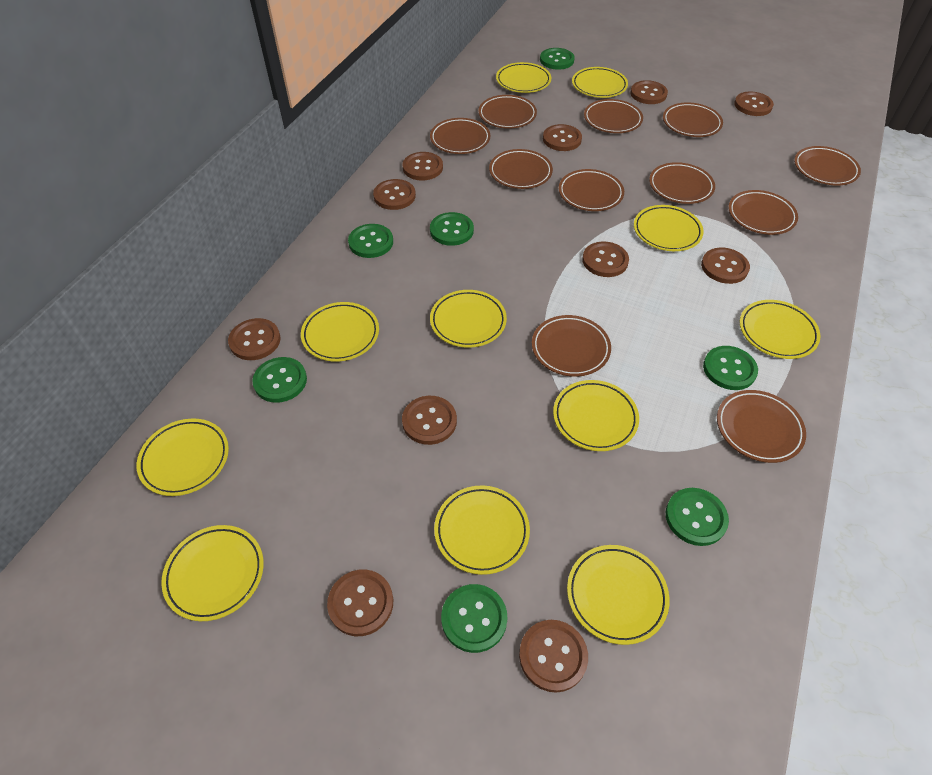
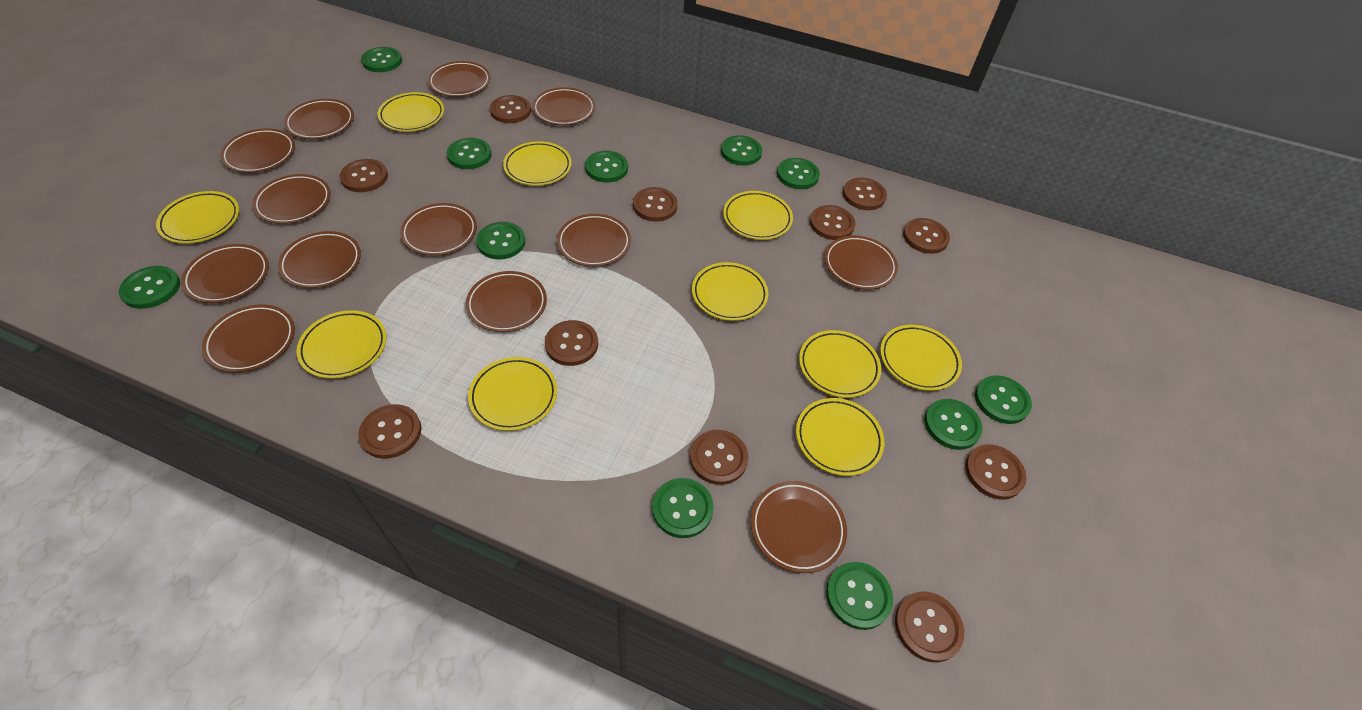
brown plate: [430,118,490,154] [478,95,537,129] [489,149,553,189] [532,315,611,377] [559,169,624,211] [584,99,643,133] [649,162,715,204] [663,103,723,137] [717,390,806,463] [728,190,798,235] [794,146,861,186] = 11 -> [181,244,269,303] [202,304,295,372] [220,128,295,173] [252,174,331,224] [278,231,361,288] [284,99,354,139] [400,203,477,256] [428,61,490,97] [466,271,547,332] [532,87,595,125] [557,214,631,267] [751,481,847,573] [824,235,898,290] = 13
green button: [252,357,307,403] [348,224,393,258] [430,212,474,246] [441,584,507,653] [540,48,575,70] [666,488,729,546] [703,346,758,390] = 7 -> [119,266,180,309] [361,47,402,72] [447,138,492,169] [476,222,525,259] [585,151,628,182] [652,478,714,538] [721,135,762,166] [777,158,820,189] [826,562,893,630] [924,399,983,450] [975,375,1032,424] = 11
yellow plate: [137,419,229,496] [161,525,264,621] [301,302,379,362] [430,290,507,348] [434,485,530,575] [496,62,551,93] [553,380,639,451] [567,545,669,645] [572,67,628,98] [634,205,704,251] [740,300,821,359] = 11 -> [156,191,239,244] [297,310,387,379] [378,92,444,132] [468,357,557,431] [503,141,572,186] [692,262,768,321] [723,191,793,240] [796,398,884,476] [799,330,881,398] [880,325,962,391] = 10

